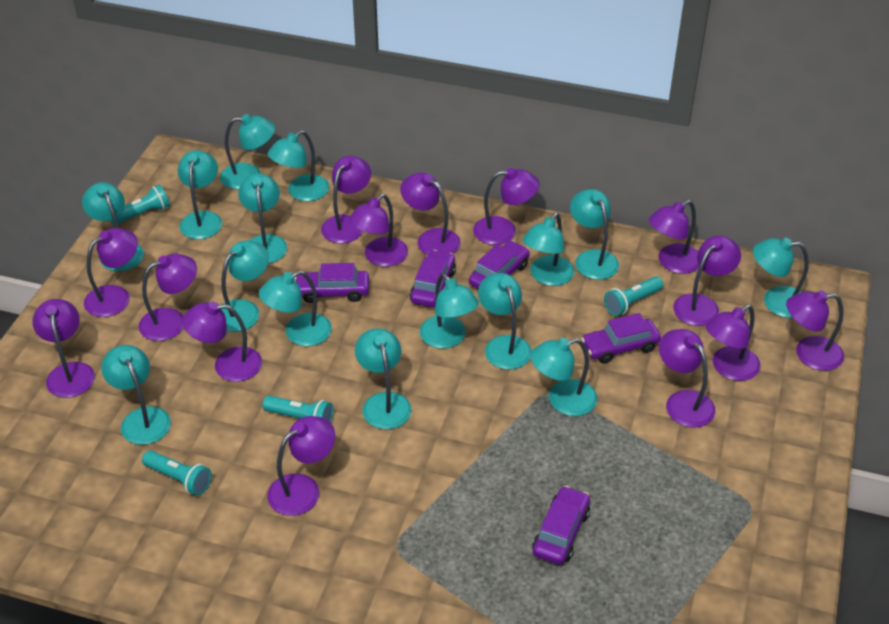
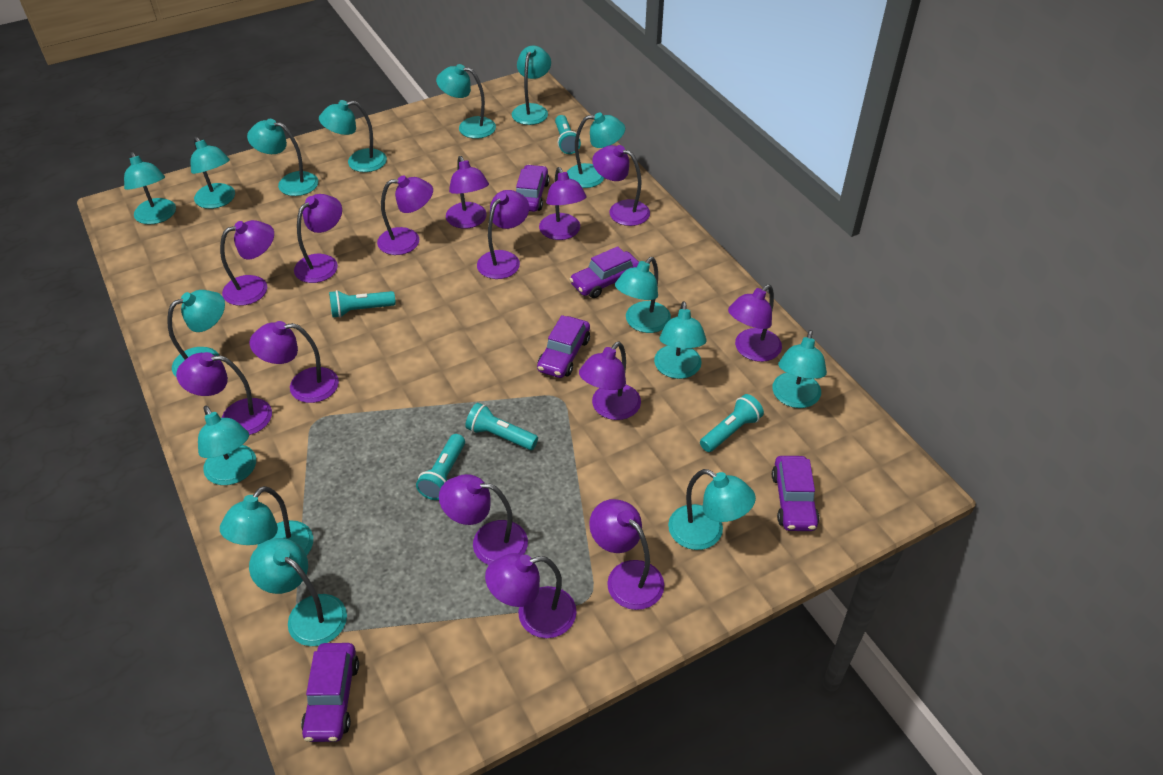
turquoise flashlight: [110,184,170,225] [142,450,212,496] [262,395,334,423] [604,276,663,316] = 4 -> [329,290,396,318] [416,434,465,500] [465,403,538,450] [555,115,581,154] [700,394,764,452] = 5

